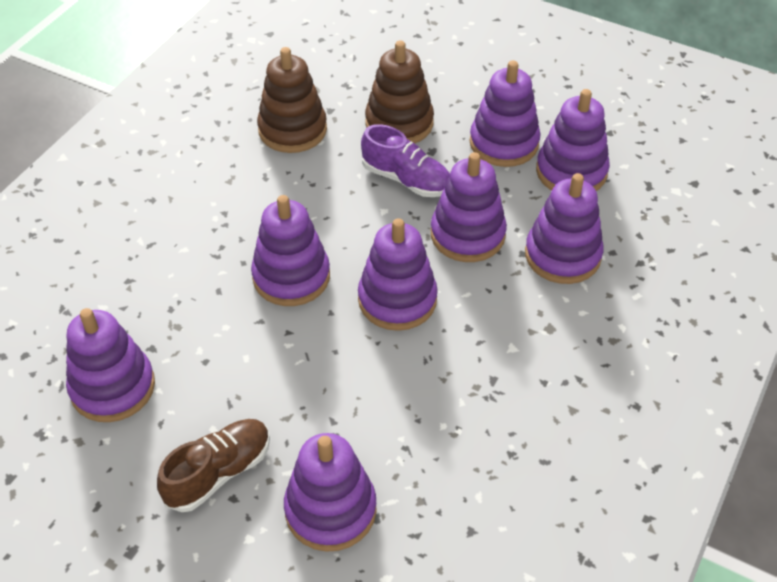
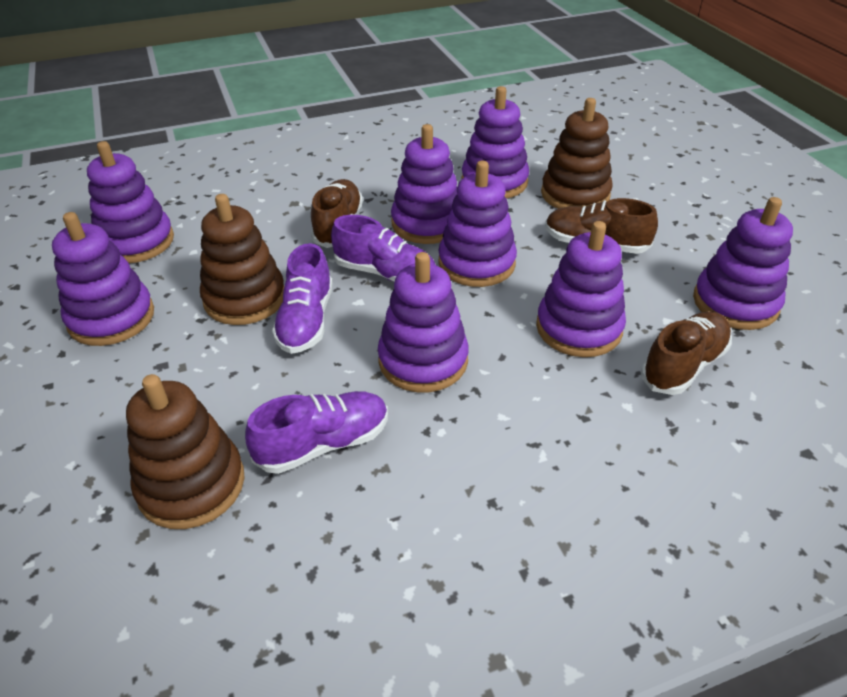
brown shoe: [157,419,270,512] = 1 -> [311,179,363,248] [545,198,658,254] [641,311,732,395] = 3
brown stacking toy: [257,47,327,153] [365,40,434,143] = 2 -> [126,374,245,529] [200,194,284,325] [541,98,613,209] = 3
purple shoe: [361,124,450,197] = 1 -> [245,391,388,474] [272,243,333,354] [331,215,435,282] = 3

